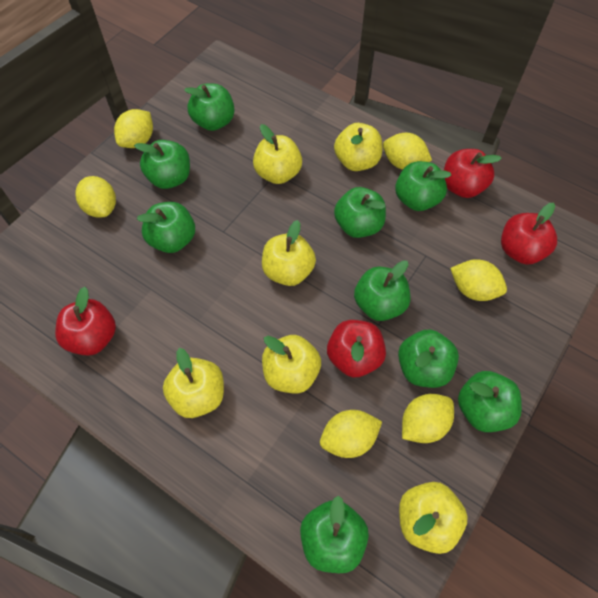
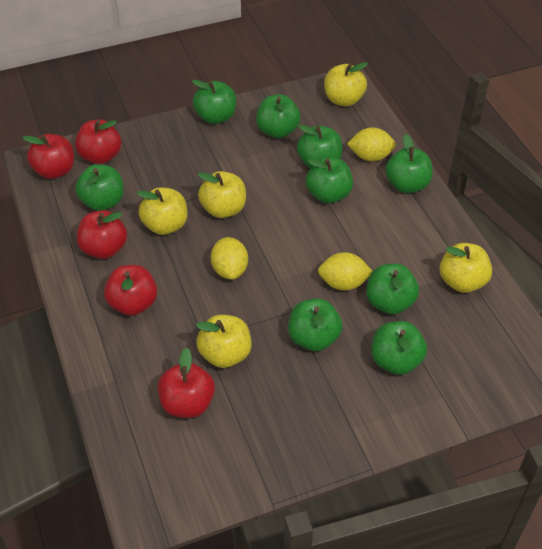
red apple: [55,287,116,356] [327,320,386,377] [444,149,502,198] [501,203,557,265] = 4 -> [23,134,74,179] [75,119,121,164] [77,210,127,259] [104,265,157,316] [158,347,215,418] = 5
yellow apple: [163,348,224,418] [253,124,302,184] [262,220,316,286] [262,335,321,394] [334,123,382,171] [399,482,468,554] = 6 -> [137,187,187,235] [196,315,252,368] [197,171,246,218] [324,62,368,107] [440,243,492,293] = 5
yellow lemon: [75,176,116,218] [114,109,153,148] [320,410,382,458] [383,133,432,170] [402,394,454,443] [450,259,507,301] = 6 -> [210,237,248,280] [318,252,372,291] [347,127,396,161] = 3

